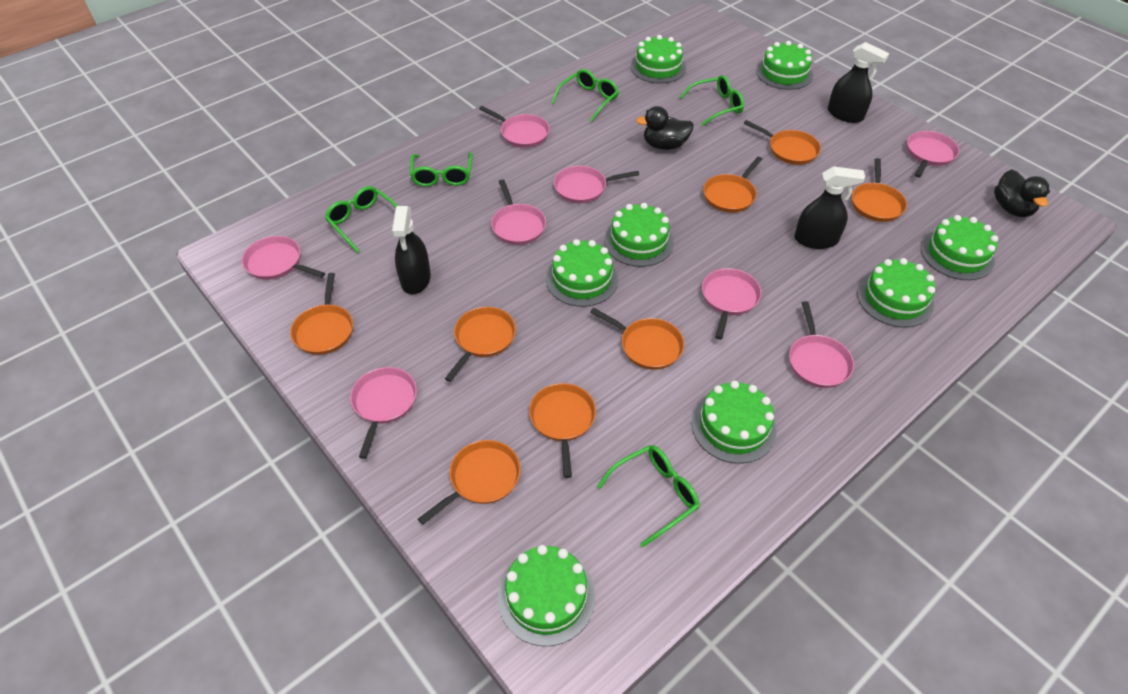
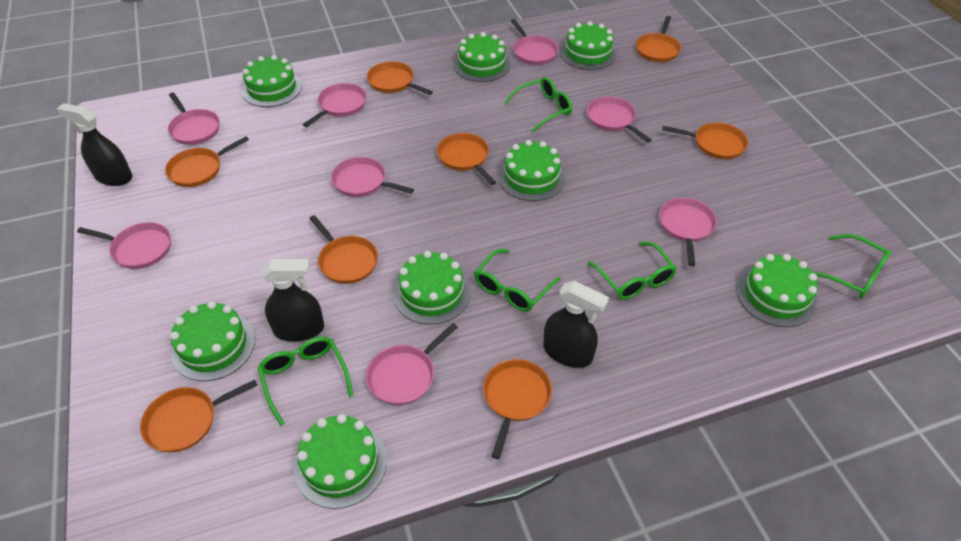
black duck: [636,106,694,150] [994,169,1050,217] = 2 -> none = 0

